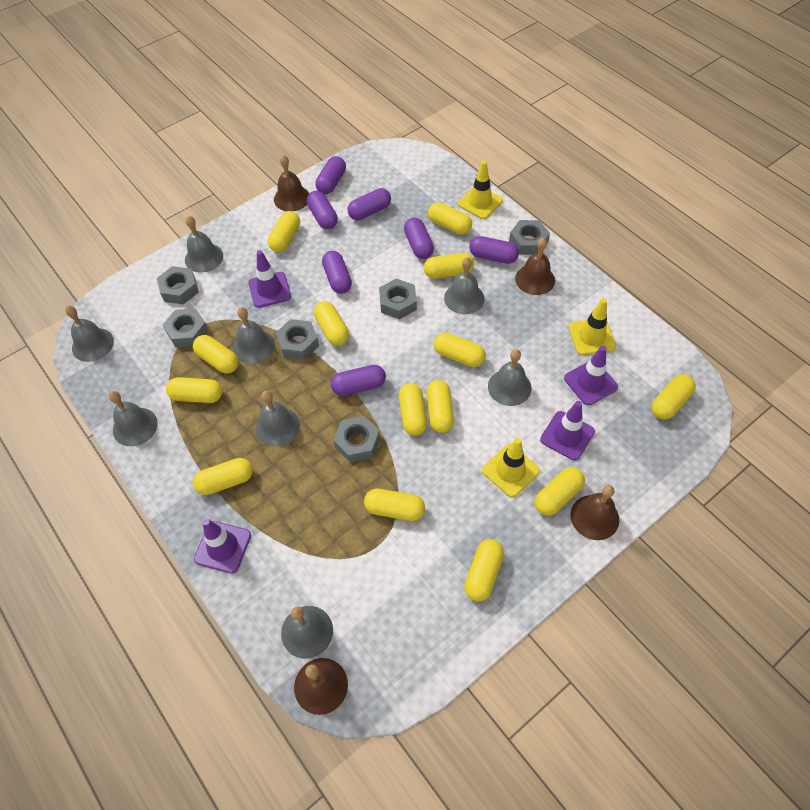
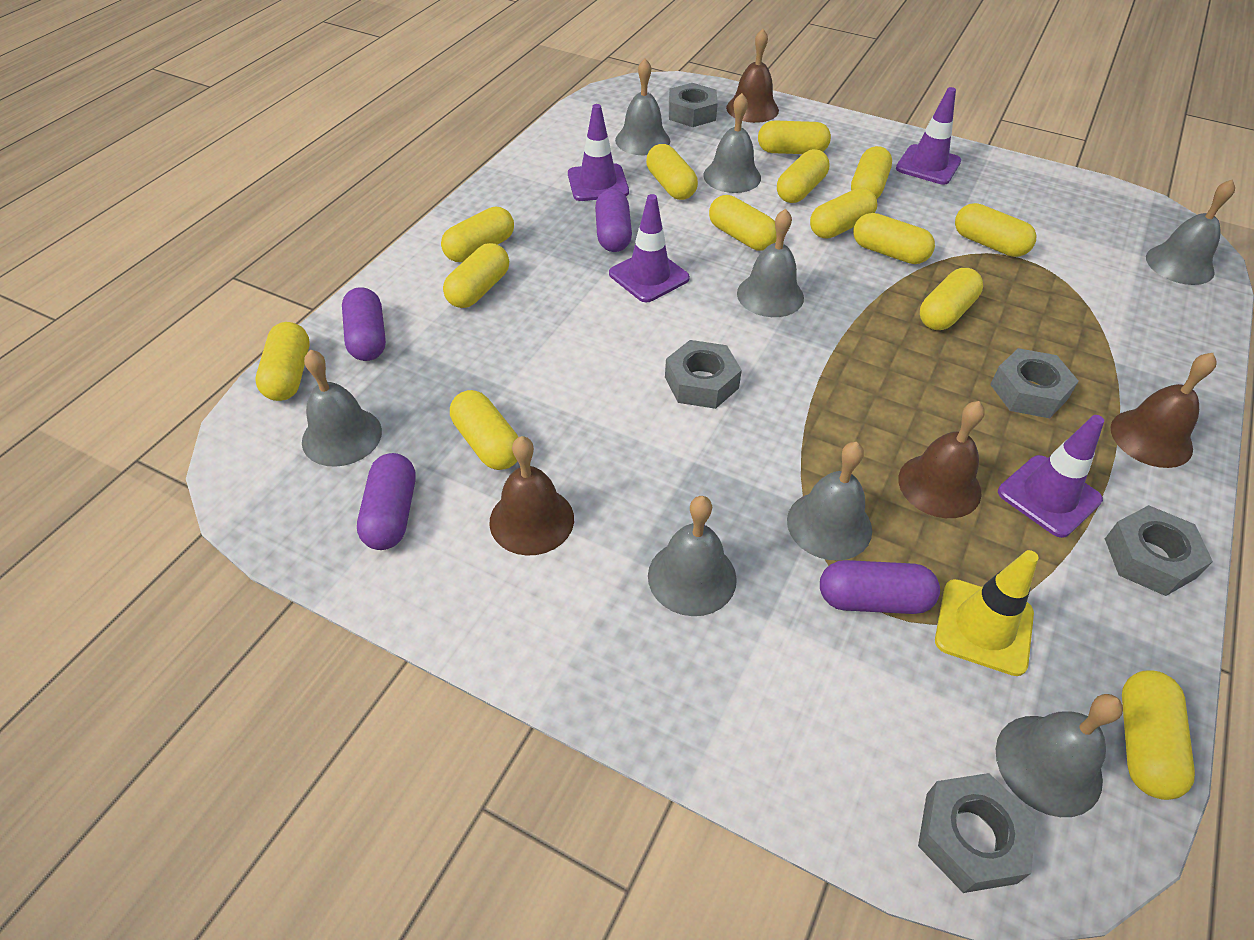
grey nut: [157,266,199,304] [163,308,209,347] [276,319,319,360] [333,416,380,462] [379,278,417,319] [509,220,550,255] = 6 -> [665,340,742,409] [669,83,718,127] [918,773,1036,893] [990,348,1079,418] [1105,505,1213,596] = 5
purple capsule: [307,191,338,229] [315,156,346,194] [322,251,352,294] [331,365,386,396] [348,188,391,220] [404,218,434,259] [469,236,519,264] = 7 -> [342,287,386,361] [357,453,416,550] [595,189,632,252] [820,560,940,614] = 4
yellow traffic cone: [458,161,503,219] [482,438,540,497] [569,298,616,355] = 3 -> [935,550,1038,676] = 1

